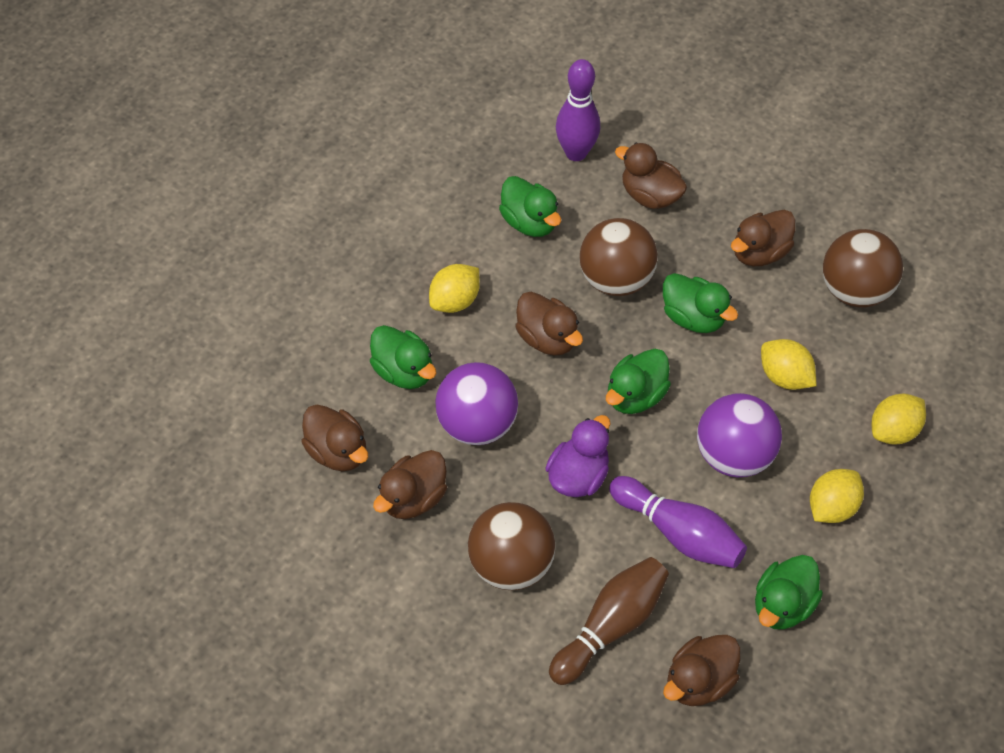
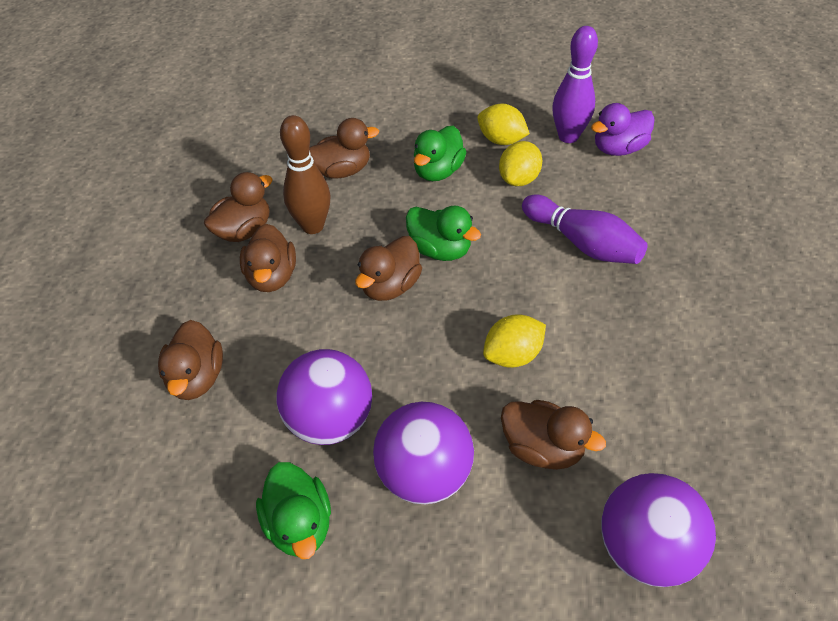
brown ball: [468,502,555,590] [580,218,658,296] [823,229,903,307] = 3 -> none = 0
green duck: [370,325,436,389] [499,176,561,237] [606,349,671,414] [663,273,738,333] [755,555,823,630] = 5 -> [256,462,331,559] [406,206,481,261] [414,126,466,181] = 3
purple ball: [435,362,518,445] [697,393,782,477] = 2 -> [276,349,372,445] [373,402,474,504] [601,473,716,587] = 3
yellow lemon: [429,264,480,313] [761,339,816,390] [810,469,864,523] [872,394,926,445] = 4 -> [477,104,530,145] [483,314,546,368] [499,141,542,186] = 3

